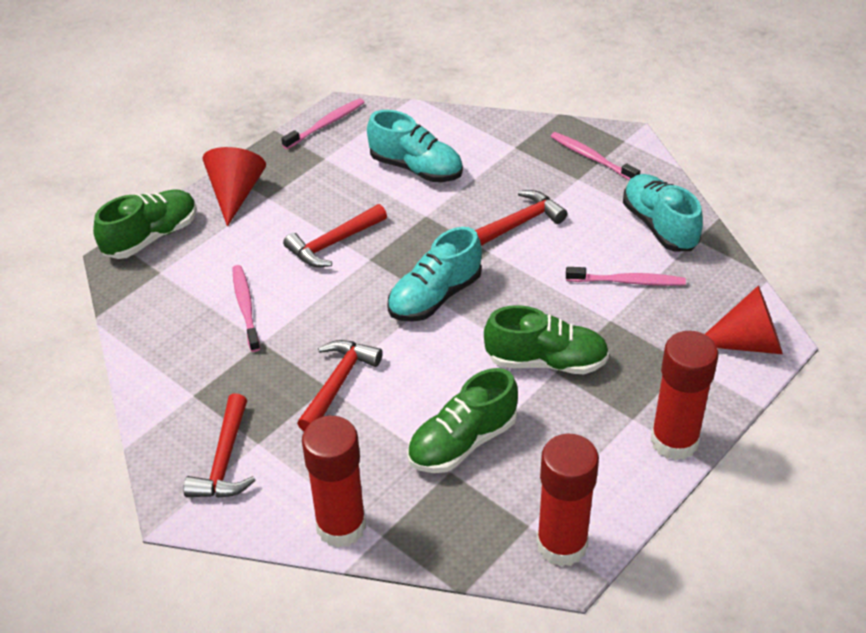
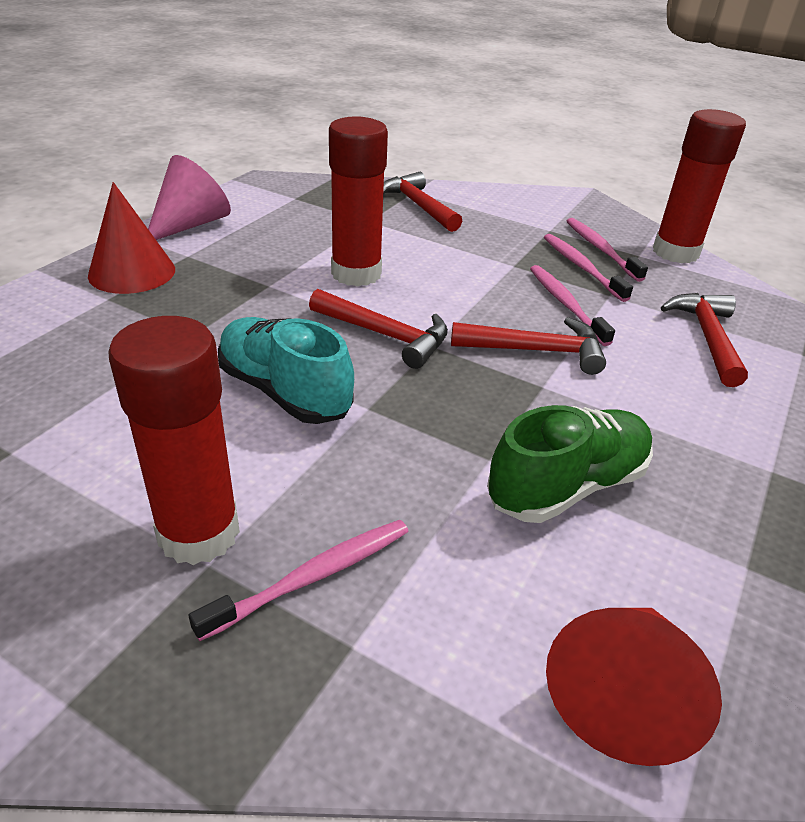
green shoe: [93,189,197,259] [407,368,518,473] [484,305,609,374] = 3 -> [487,405,653,523] = 1
pink cone: none = 0 -> [148,155,231,240] = 1
turquoise shoe: [367,110,463,182] [387,227,482,322] [623,174,703,251] = 3 -> [218,317,354,424] = 1

